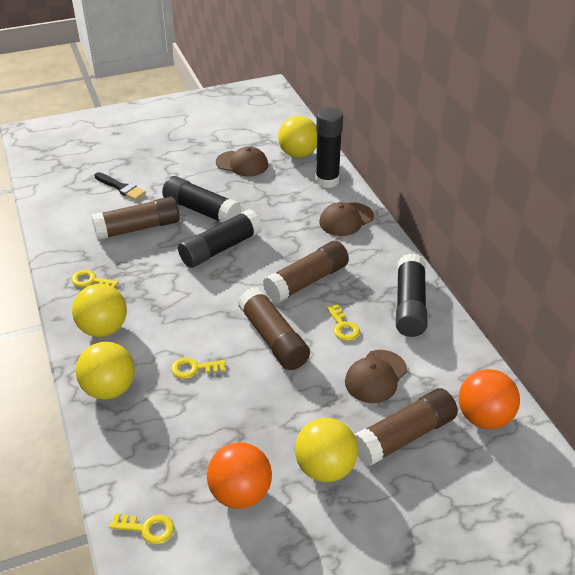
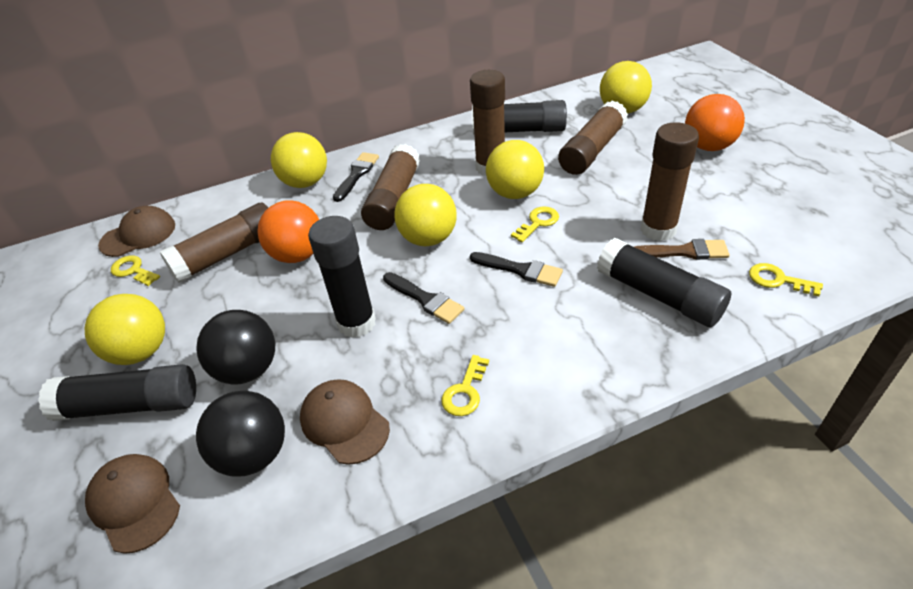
black ball: none = 0 -> [196,390,285,477] [197,310,275,385] = 2
black brush: [94,172,146,200] = 1 -> [333,152,379,202] [383,272,464,324] [470,252,563,287] = 3
brown brush: none = 0 -> [634,239,730,260] = 1
brown glue stick: [91,196,180,240] [238,287,310,370] [263,241,349,303] [354,388,458,466] = 4 -> [160,203,268,283] [361,144,420,230] [470,70,505,176] [558,101,628,175] [640,122,699,241] = 5
yellow ball: [72,284,127,337] [76,342,135,400] [278,116,317,158] [295,418,358,482] = 4 -> [85,294,165,365] [271,132,327,188] [394,184,457,246] [486,140,544,199] [600,61,652,113] = 5

